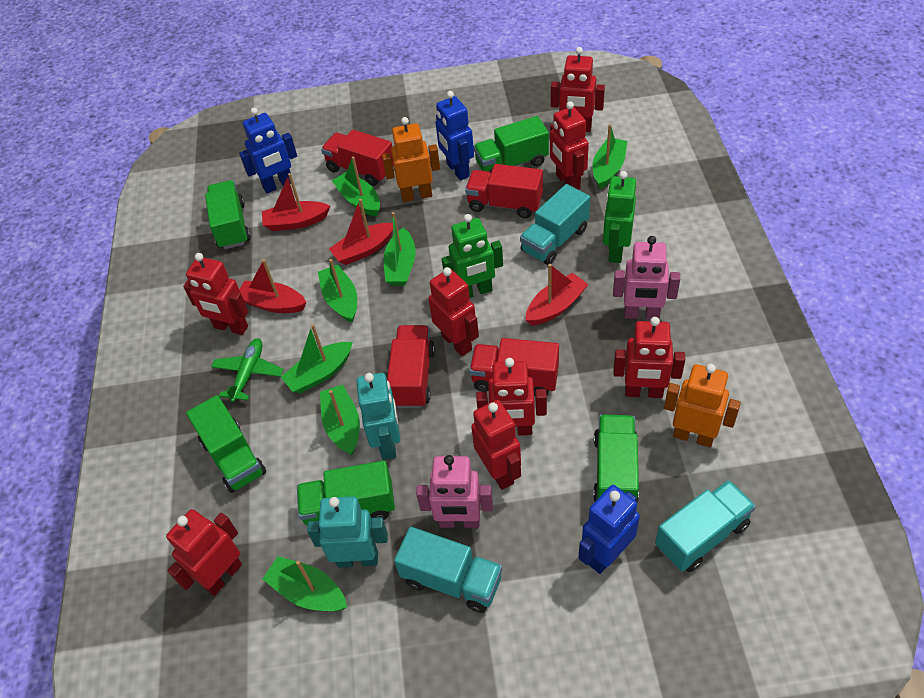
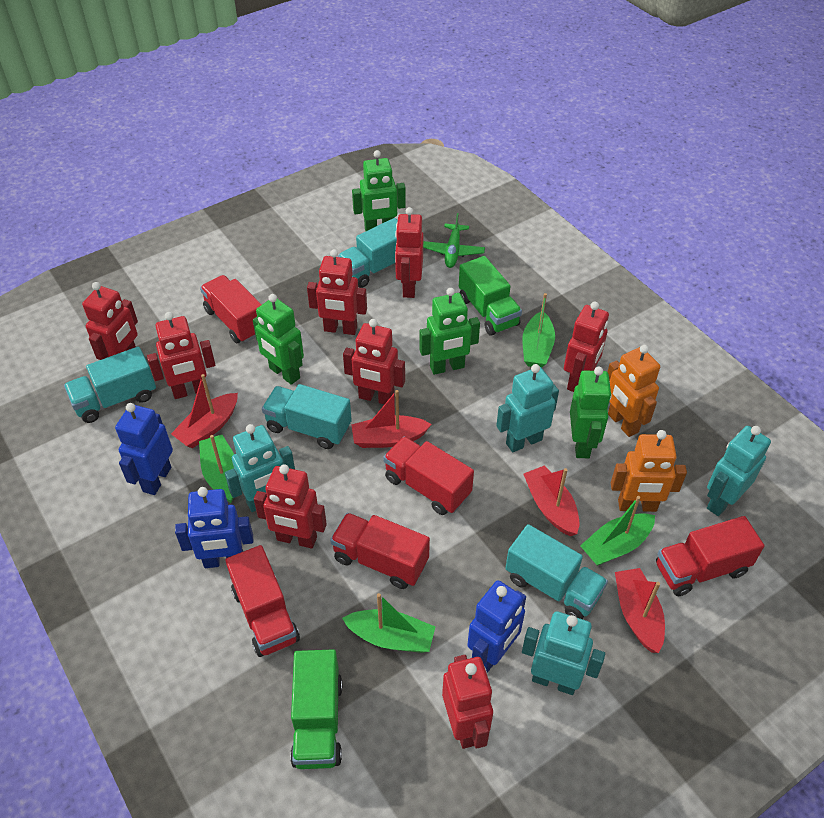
green boat: [263,556,347,611] [281,324,353,393] [318,259,357,323] [320,385,360,455] [332,156,380,217] [383,212,416,285] [592,124,627,189] = 7 -> [199,435,234,503] [342,593,435,653] [522,293,555,368] [580,496,655,566] = 4
green robot: [442,214,503,298] [603,171,636,263] = 2 -> [253,294,304,385] [352,150,406,231] [419,288,480,375] [570,367,612,458] = 4
green truck: [186,395,266,493] [205,180,251,249] [297,461,395,525] [473,116,549,172] [593,414,639,502] = 5 -> [290,649,343,769] [459,256,522,336] = 2
pink robot: [416,455,493,528] [613,236,680,319] = 2 -> none = 0
red truck: [321,130,394,186] [387,325,435,408] [465,164,543,218] [469,338,559,397] = 4 -> [200,275,262,343] [225,545,300,657] [330,513,430,589] [383,437,474,515] [656,516,764,596] = 5
turquoise robot: [307,496,388,568] [356,373,400,460] = 2 -> [225,424,295,512] [496,364,559,452] [522,611,605,695] [707,426,771,516] = 4
turquoise truck: [394,527,502,613] [520,184,590,265] [655,480,756,572] = 3 -> [64,347,156,423] [262,384,352,449] [338,218,398,288] [505,524,608,619] = 4

